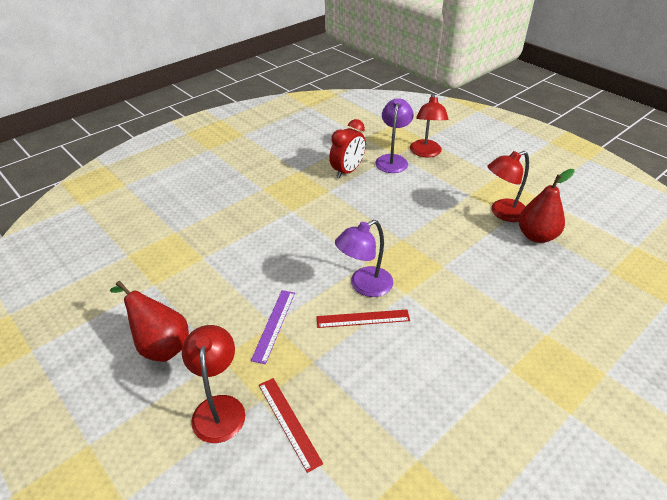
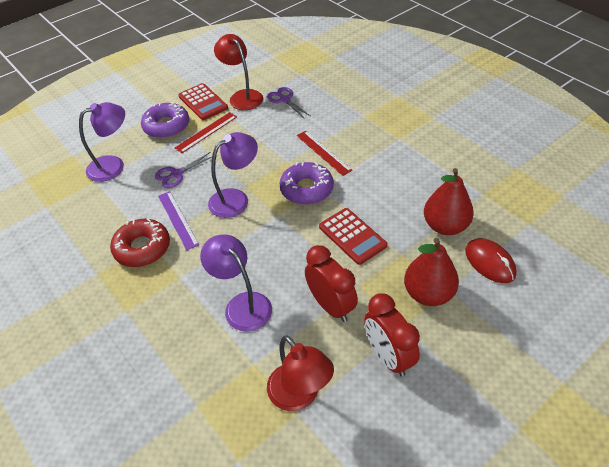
purple donut: none = 0 -> [141,102,189,138] [279,162,334,205] = 2
purple lamp: [335,220,393,297] [375,98,414,173] = 2 -> [79,102,125,182] [200,234,272,332] [208,132,258,218] = 3
purple scissors: none = 0 -> [155,152,212,188] [267,87,310,119] = 2
red calculator: none = 0 -> [178,83,228,120] [319,208,387,265] = 2
red clock: [329,119,366,179] = 1 -> [305,245,358,322] [364,293,420,377] = 2
red donut: none = 0 -> [110,219,170,267] = 1
red lamp: [182,325,245,443] [410,93,449,157] [488,151,529,222] = 3 -> [214,34,263,110] [267,335,334,411] = 2
red mouse: none = 0 -> [465,238,517,283] = 1

